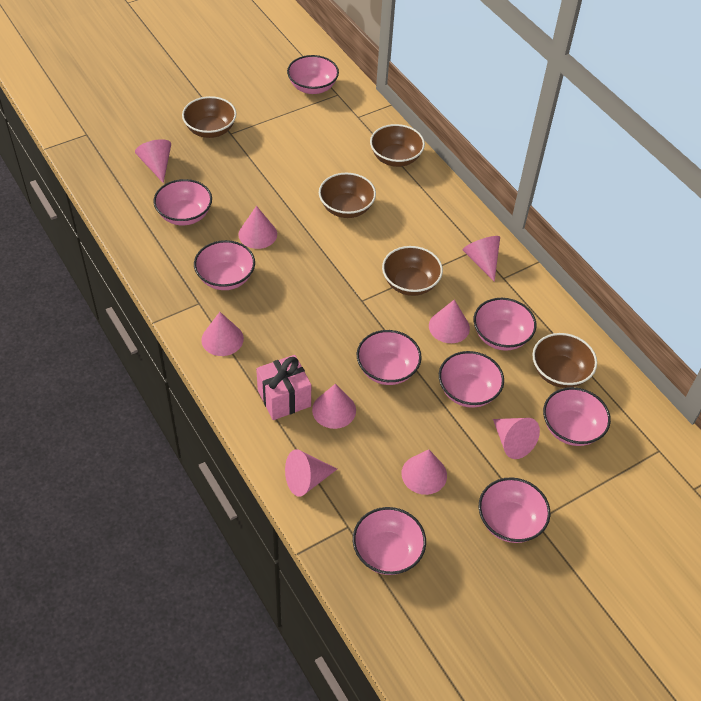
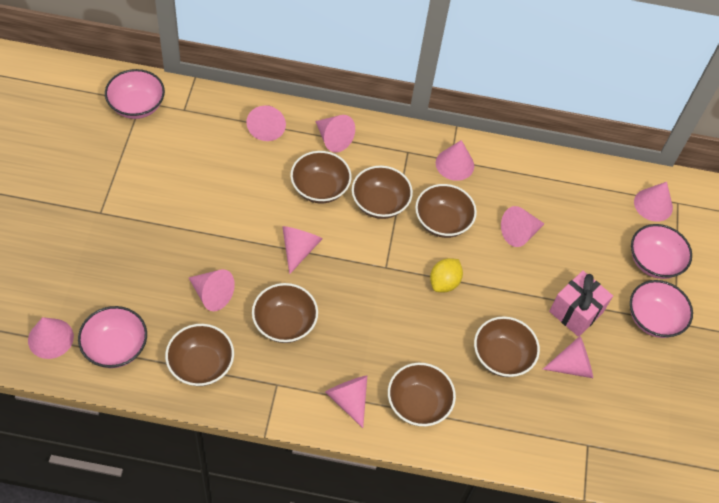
brown bowl: [182,96,236,138] [319,173,376,218] [370,124,425,167] [382,246,443,296] [532,333,597,388] = 5 -> [165,324,234,386] [252,283,318,343] [290,151,352,204] [352,166,413,219] [388,363,456,426] [415,184,477,238] [474,316,540,377] = 7
pink bowl: [153,179,212,225] [194,240,255,290] [287,55,339,94] [353,507,426,575] [357,330,422,385] [439,351,504,408] [474,298,537,351] [479,477,550,543] [543,387,611,446] = 9 -> [78,306,147,368] [105,69,165,119] [630,280,693,338] [631,224,692,279] = 4
pink cone: [135,139,171,183] [201,312,244,356] [238,206,277,249] [285,449,337,497] [312,384,356,429] [402,449,447,495] [429,300,470,343] [463,236,500,282] [493,418,540,459] = 9 -> [28,317,74,359] [189,269,235,311] [246,106,286,141] [282,226,322,274] [315,115,355,153] [325,376,367,428] [436,140,474,181] [501,206,544,247] [542,336,593,378] [634,182,673,222] = 10
yellow lemon: none = 0 -> [430,258,463,292] = 1

